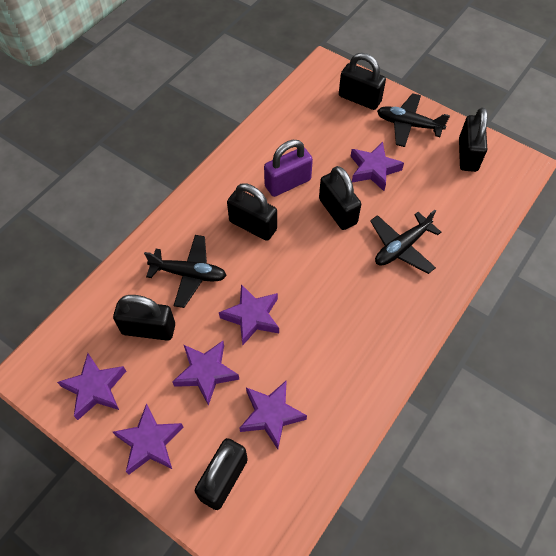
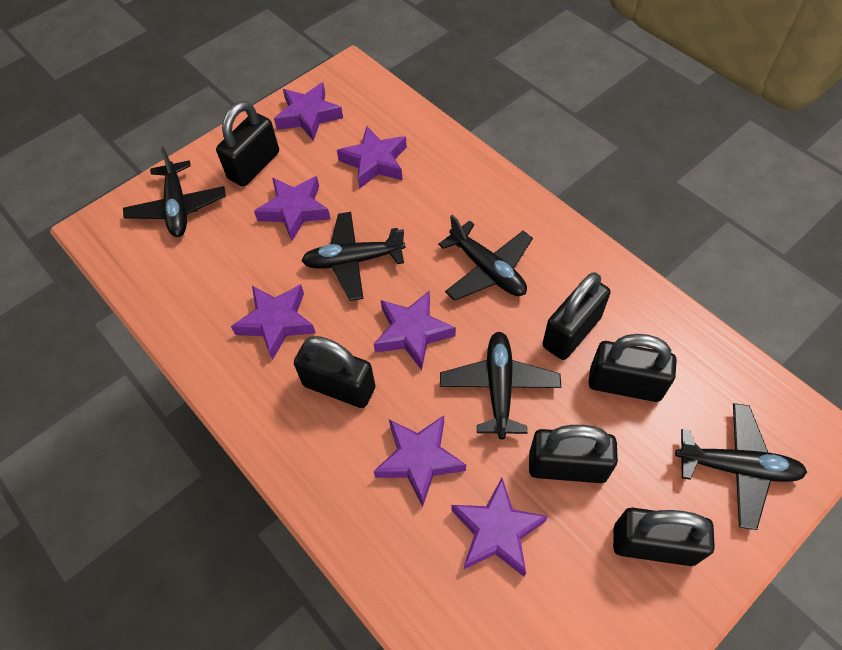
black plane: [144,235,227,308] [370,210,441,274] [377,93,450,147] = 3 -> [123,147,226,237] [302,212,406,301] [438,215,533,301] [440,332,561,439] [675,403,807,530] = 5
purple padlock: [264,140,313,197] = 1 -> none = 0
purple star: [57,353,126,420] [113,403,184,474] [173,341,239,406] [219,284,279,345] [239,380,307,449] [350,142,404,191] = 6 -> [231,284,316,360] [254,176,330,241] [274,83,343,141] [337,126,407,189] [373,416,466,507] [374,290,456,370] [451,478,548,577] = 7

